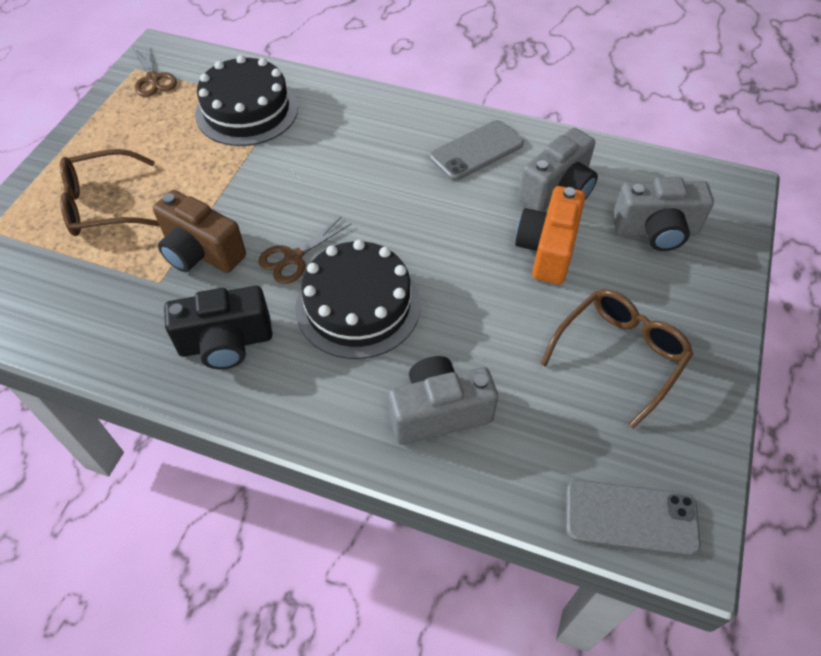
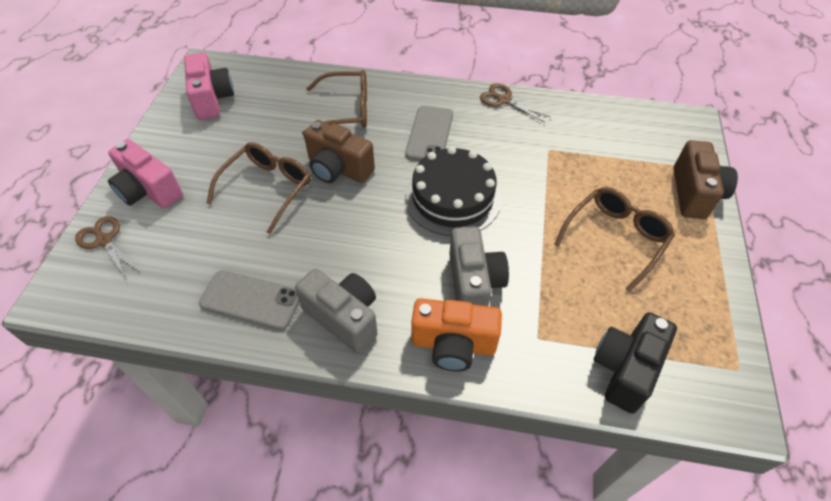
black cake: [195,55,298,146] [295,240,420,359] = 2 -> [405,146,502,236] = 1
brown camera: [153,190,246,273] = 1 -> [304,120,375,183] [674,140,738,219] = 2
brown glasses: [60,149,160,236] [540,289,693,429] = 2 -> [207,142,311,234] [302,70,367,135] [554,187,675,292] = 3
grey camera: [389,356,498,445] [519,128,598,212] [612,177,714,251] = 3 -> [295,269,378,354] [449,227,509,306] = 2
pink camera: none = 0 -> [108,139,183,209] [184,52,234,120] = 2

